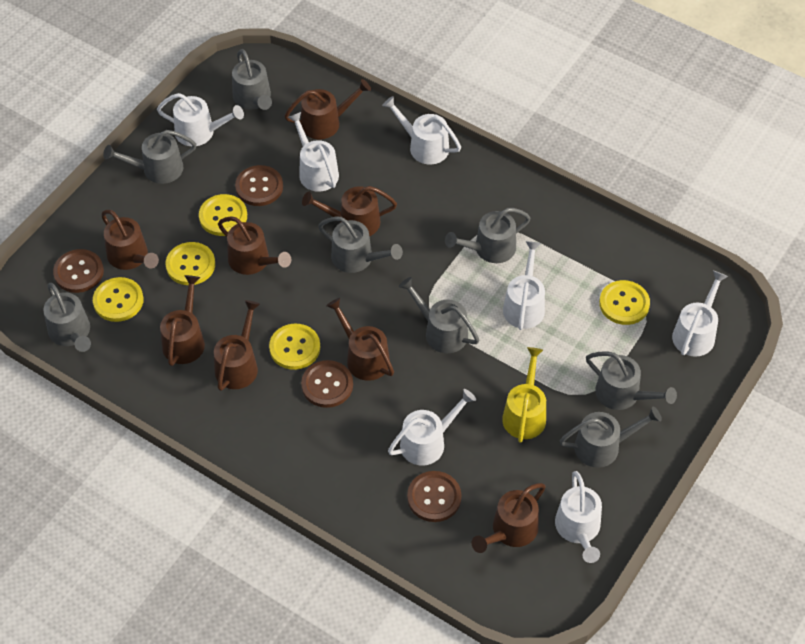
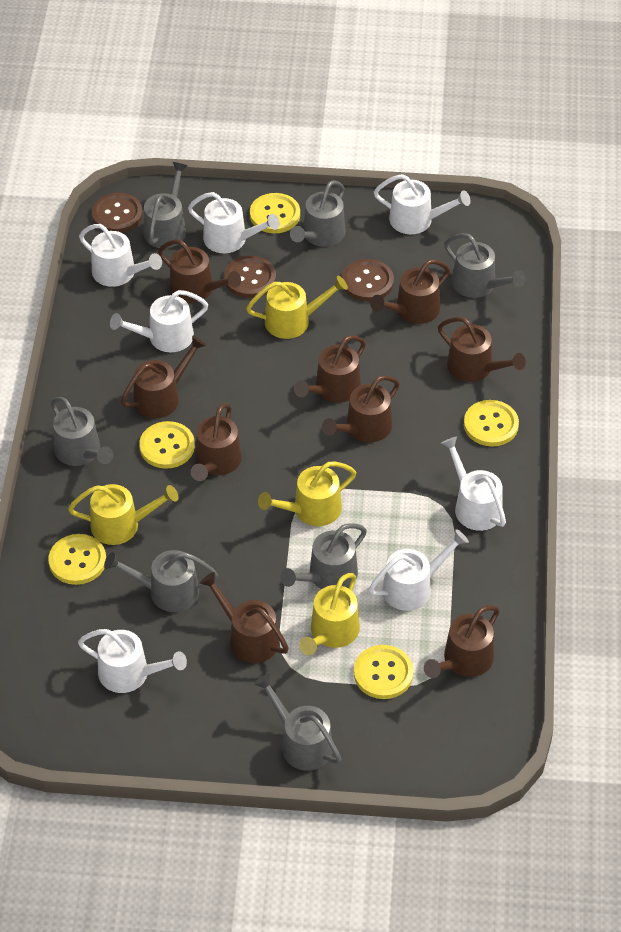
brown button: [53,249,104,293] [235,165,283,206] [301,360,353,408] [407,471,462,522] = 4 -> [92,193,143,233] [224,256,276,298] [342,259,394,301] = 3
brown watering can: [101,210,159,270] [160,275,205,366] [214,300,260,391] [218,217,291,275] [285,79,371,139] [302,186,397,236] [326,298,394,381] [472,483,546,553] = 8 -> [121,336,206,418] [158,240,241,303] [191,403,242,481] [200,572,289,663] [294,335,366,403] [322,375,400,442] [370,259,450,324] [424,605,500,678] [438,317,526,382] = 9
grey watering can: [43,283,91,352] [103,130,196,184] [232,49,272,110] [318,217,403,273] [399,277,479,353] [445,208,531,263] [560,407,662,468] [586,351,677,410] = 8 -> [51,397,114,466] [104,550,218,612] [144,162,188,248] [254,674,341,771] [280,523,367,589] [290,180,346,247] [444,233,526,298] = 7
yellow watering can: [502,347,546,443] = 1 -> [68,484,179,545] [246,276,348,339] [258,462,356,526] [299,573,360,655] = 4

